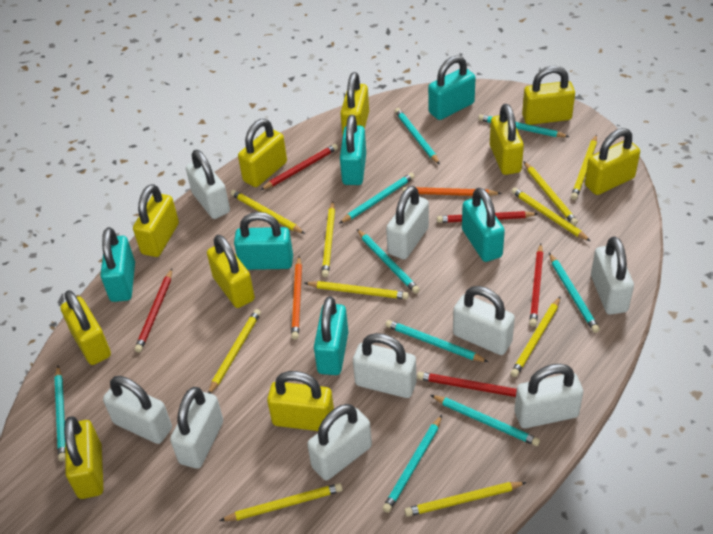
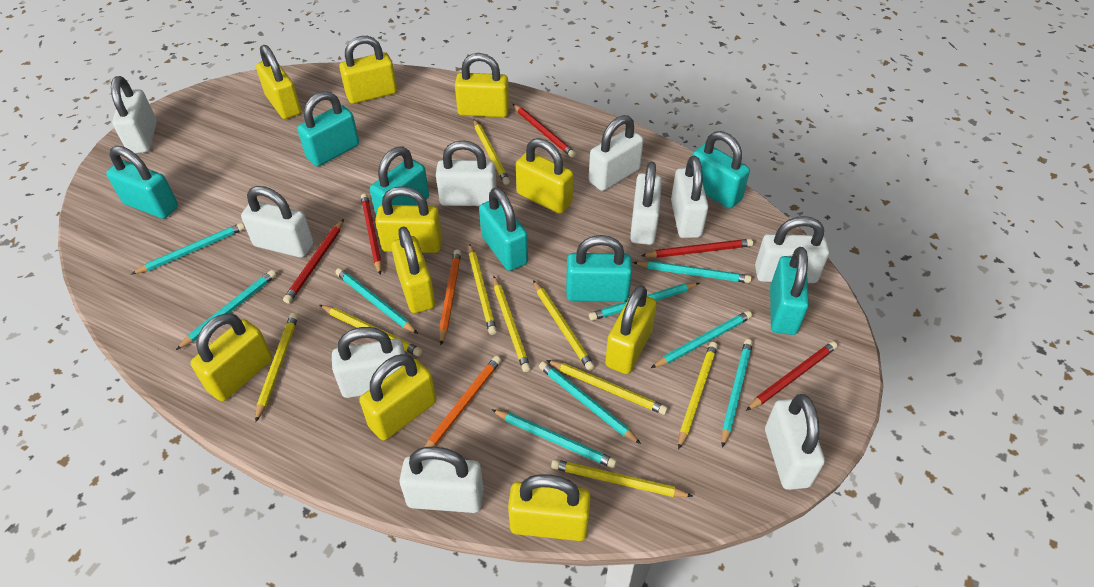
turquoise padlock: [100,227,135,302] [234,212,293,270] [314,296,348,375] [340,115,366,185] [428,55,476,120] [462,188,505,262] = 6 -> [106,146,178,219] [297,91,359,167] [370,147,429,215] [479,188,528,271] [566,235,632,302] [692,131,750,209] [770,247,809,335] = 7
white padlock: [103,376,172,444] [170,387,223,469] [186,150,230,219] [307,404,372,480] [353,333,416,398] [386,186,429,259] [453,286,515,355] [515,364,583,428] [591,237,634,315] = 9 -> [111,76,157,153] [241,186,313,258] [332,327,405,398] [399,447,484,513] [436,140,497,206] [589,115,644,191] [630,161,662,245] [671,156,709,238] [755,216,829,283] [765,394,825,490] = 10
yellow pencil: [208,309,261,394] [220,483,343,521] [230,190,305,234] [305,281,409,299] [322,201,335,277] [404,482,527,517] [510,296,561,377] [511,187,590,241] [523,161,578,225] [571,134,597,200] = 10 -> [255,313,298,422] [320,305,422,356] [469,244,497,335] [474,119,510,185] [493,276,531,372] [533,280,595,371] [546,360,668,415] [551,459,693,497] [678,342,718,450] = 9

